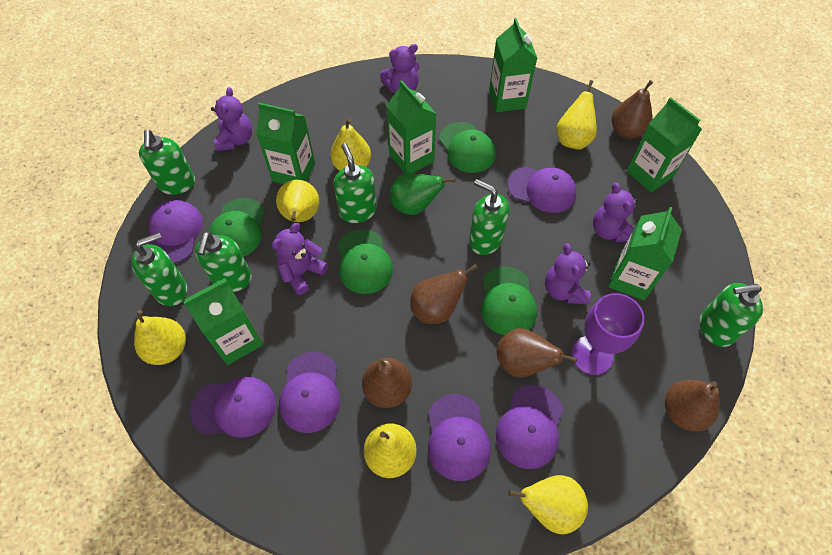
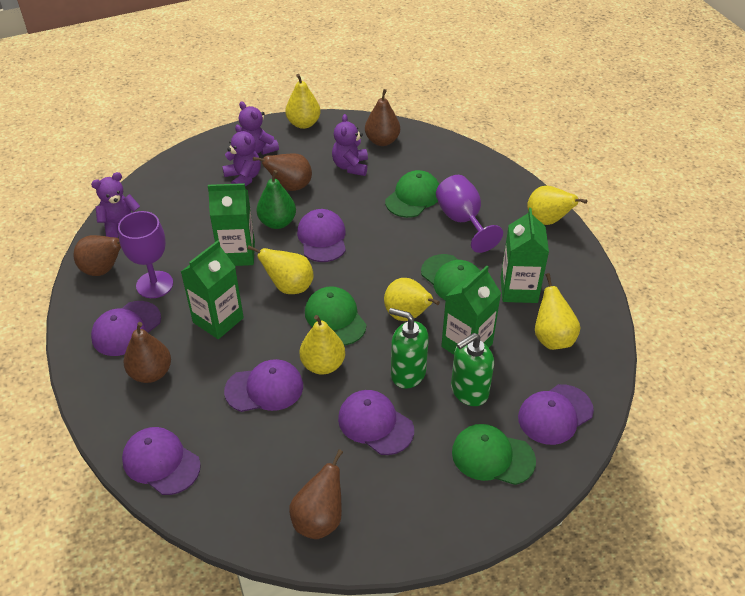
green carton: [183,278,263,365] [256,102,315,184] [386,80,437,173] [489,18,537,112] [608,207,682,300] [627,97,702,192] = 6 -> [181,240,244,339] [208,183,255,266] [441,266,501,355] [501,208,549,303] = 4
green soap dispenser: [131,232,187,306] [139,130,195,195] [195,231,252,292] [334,143,377,223] [469,179,510,255] [700,283,763,347] = 6 -> [389,308,429,389] [451,333,494,406] = 2
purple goblet: [571,293,645,375] = 1 -> [118,211,173,298] [436,175,503,253] = 2
purple teddy bear: [211,87,252,151] [272,223,328,295] [380,44,420,93] [545,243,591,304] [593,182,638,242] = 5 -> [91,172,140,238] [222,124,261,186] [239,101,279,155] [332,114,368,176] = 4

